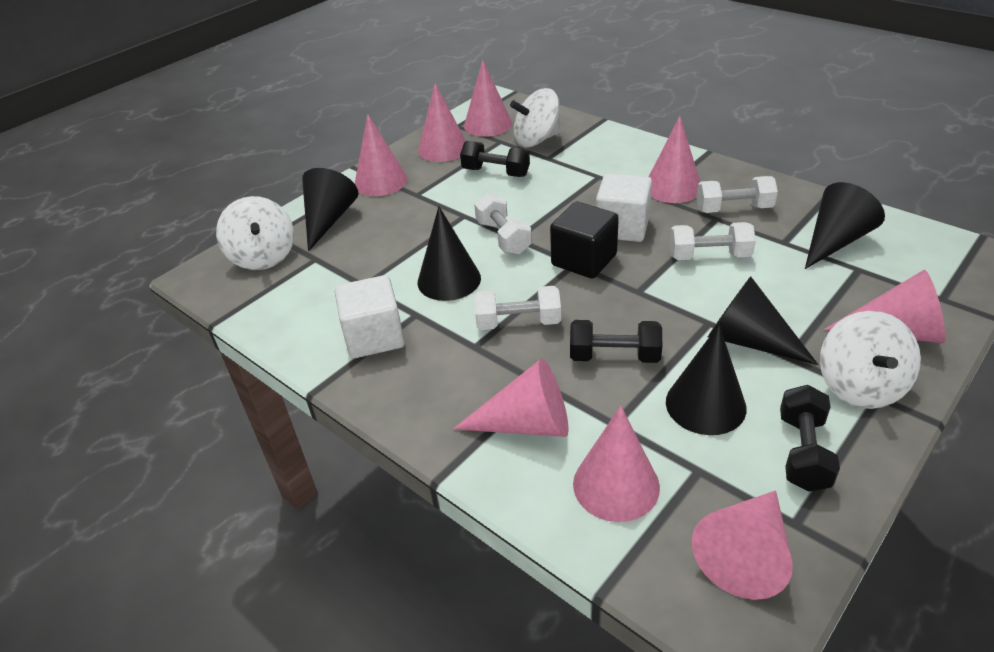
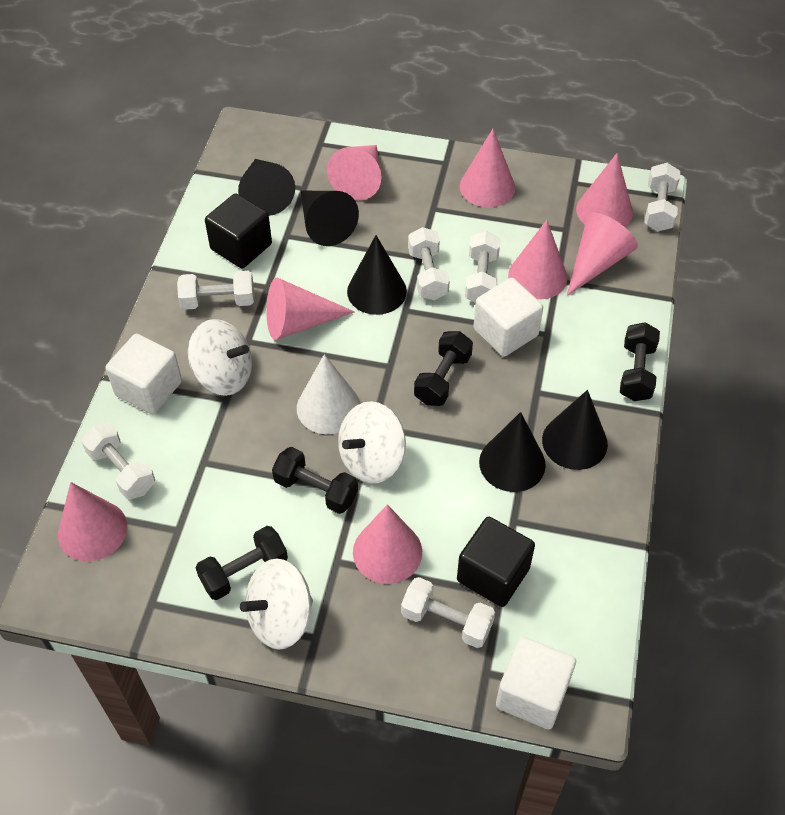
black cube: [550,202,619,279] = 1 -> [205,193,272,268] [457,517,535,607] = 2
black dumbbell: [460,141,530,177] [570,320,662,363] [780,385,840,492] = 3 -> [195,526,288,600] [272,447,358,514] [414,331,473,406] [620,322,660,401] = 4
white cone: none = 0 -> [297,354,360,434] = 1
white cube: [335,275,405,358] [596,173,652,242] = 2 -> [105,334,182,414] [473,278,543,357] [496,636,576,729] = 3
white dumbbell: [474,193,532,255] [474,286,561,330] [669,222,756,260] [696,176,778,213] = 4 -> [81,423,155,500] [177,271,254,310] [401,577,495,648] [408,227,450,300] [465,231,500,303] [645,163,680,231] = 6

